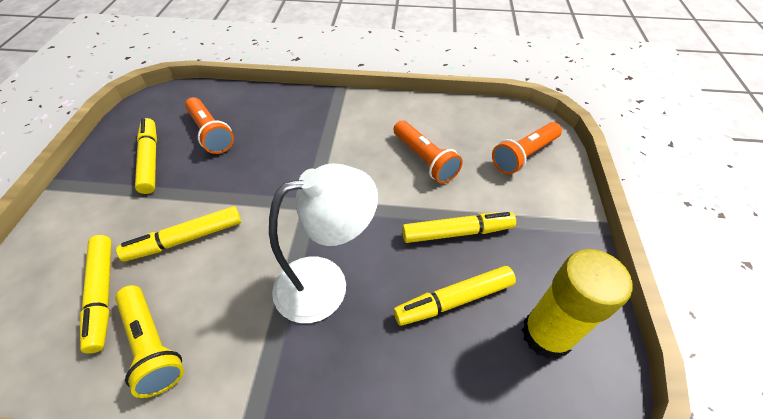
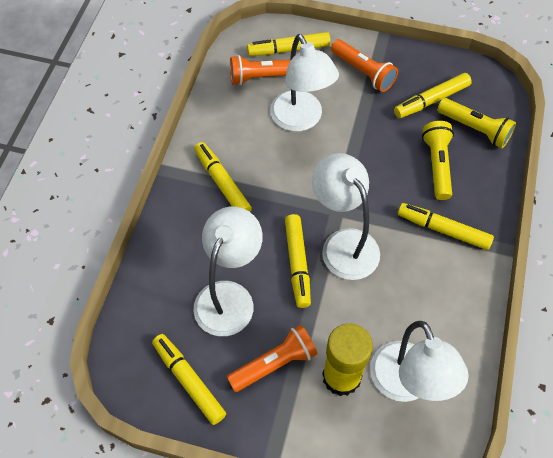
white lamp: [269,164,378,323] = 1 -> [193,207,263,336] [270,34,339,132] [312,153,380,280] [370,321,469,402] = 4
yellow flashlight: [115,285,184,398] = 1 -> [422,121,454,200] [437,98,516,148] = 2
yellow marker: [80,235,112,354] [116,206,241,262] [135,118,157,194] [394,266,516,326] [402,212,516,243] = 5 -> [152,334,226,425] [194,142,252,212] [247,32,331,56] [285,214,311,308] [394,73,472,118] [398,203,494,250] = 6

